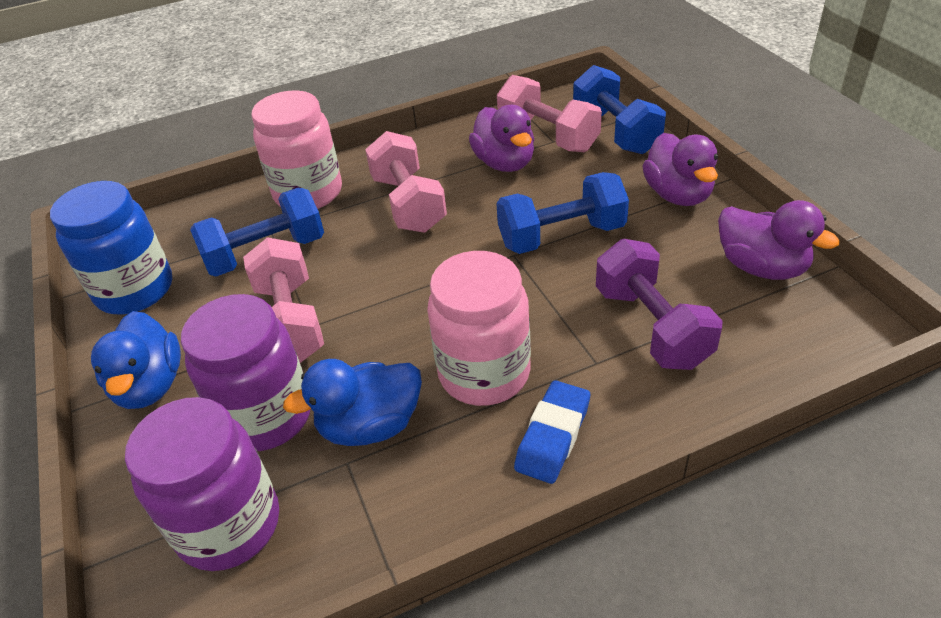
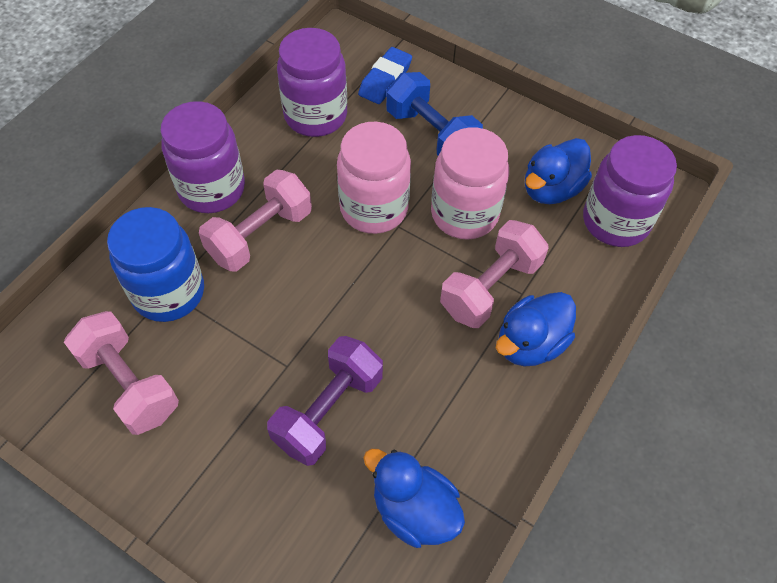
blue duck: [91,311,181,409] [283,359,422,446] = 2 -> [363,449,465,548] [496,292,576,367] [525,138,592,204] = 3
blue dumbbell: [190,188,324,276] [496,172,629,254] [573,65,666,154] = 3 -> [386,72,483,155] = 1
purple duck: [469,105,534,172] [643,133,718,206] [718,200,840,280] = 3 -> none = 0
purple jar: [125,397,279,571] [181,294,310,451] = 2 -> [160,101,245,213] [277,28,347,137] [583,135,677,247] = 3

